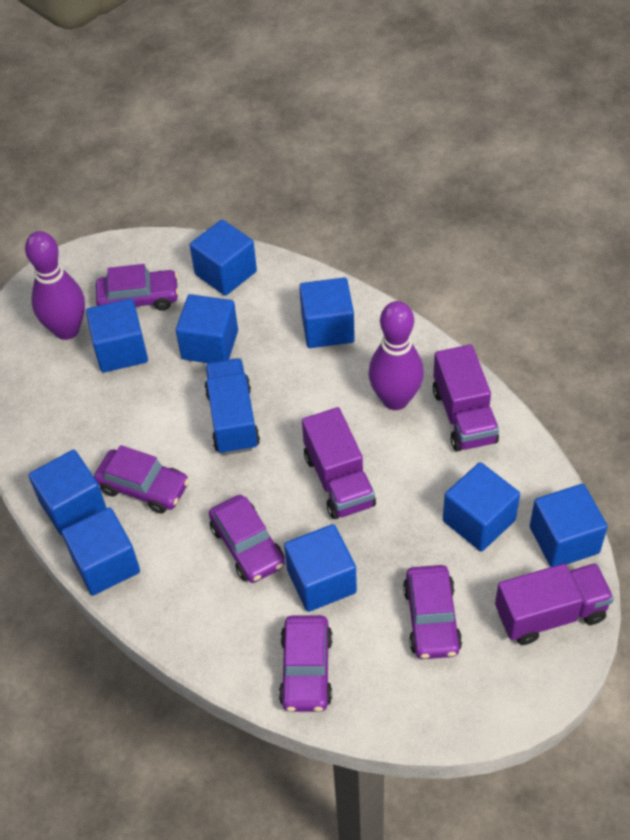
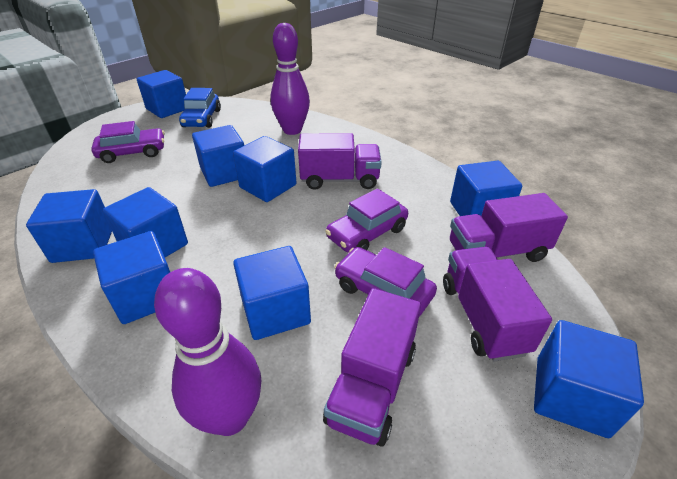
blue car: none = 0 -> [179,88,221,128] = 1
blue truck: [204,358,260,455] = 1 -> none = 0
purple car: [94,445,189,514] [96,264,179,311] [209,495,285,583] [279,615,333,712] [403,565,462,659] = 5 -> [91,121,165,163] [325,188,408,253] [334,247,437,317] = 3
purple truck: [302,407,376,519] [433,345,499,451] [495,563,614,645] = 3 -> [298,133,382,190] [323,288,421,447] [443,247,552,362] [450,193,568,262] = 4

